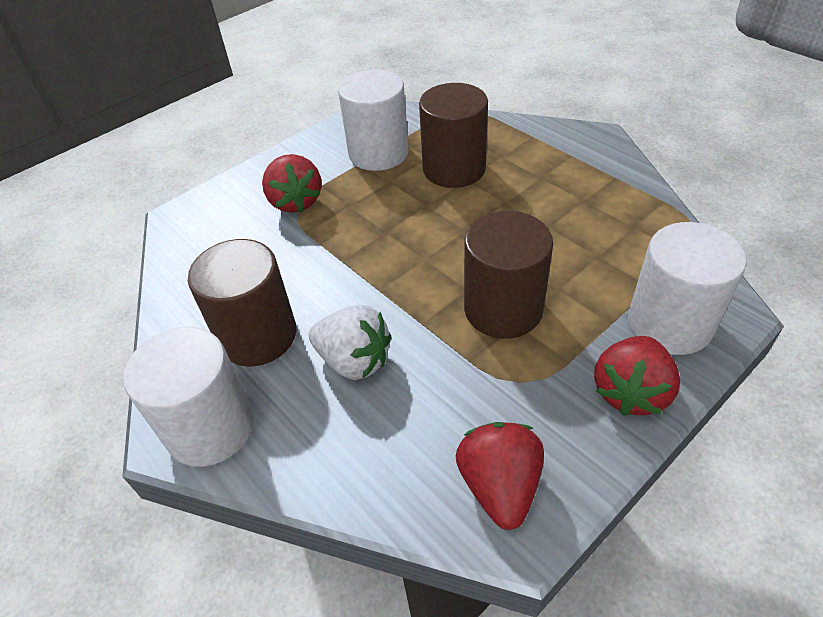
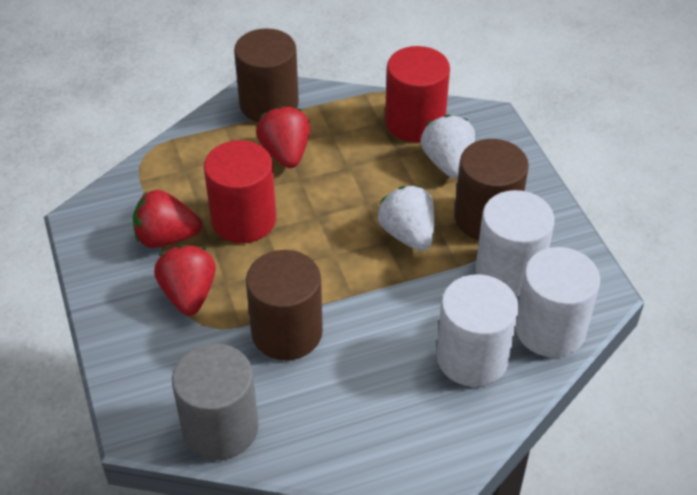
grey cylinder: none = 0 -> [172,343,259,460] = 1
red cylinder: none = 0 -> [204,140,276,243] [385,46,450,142] = 2
white strawberry: [309,305,391,380] = 1 -> [378,186,434,251] [421,115,475,178] = 2

